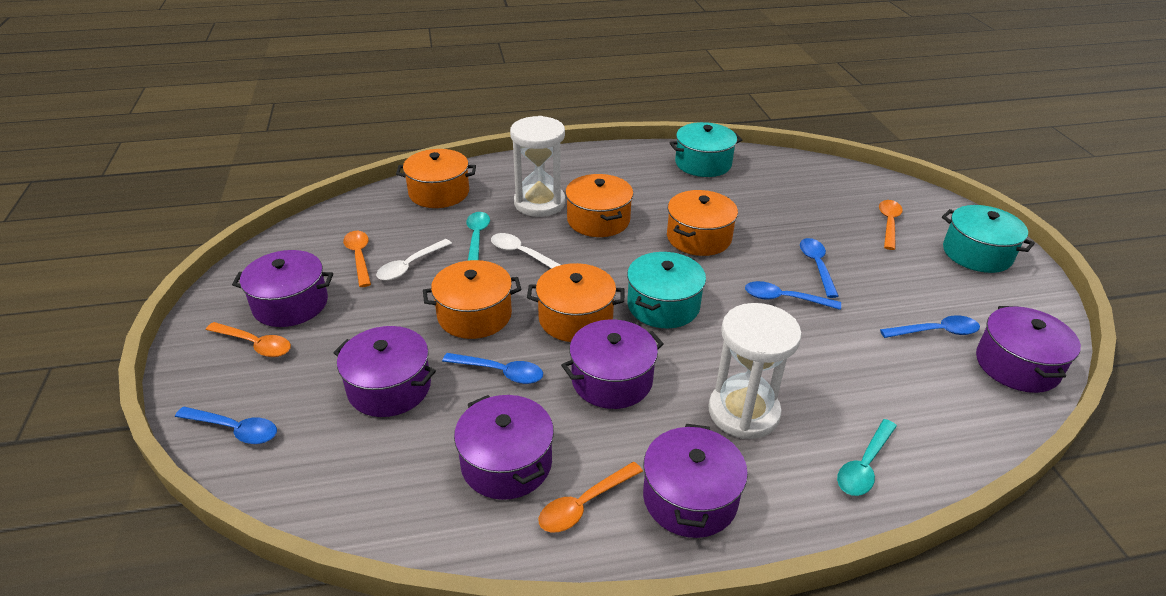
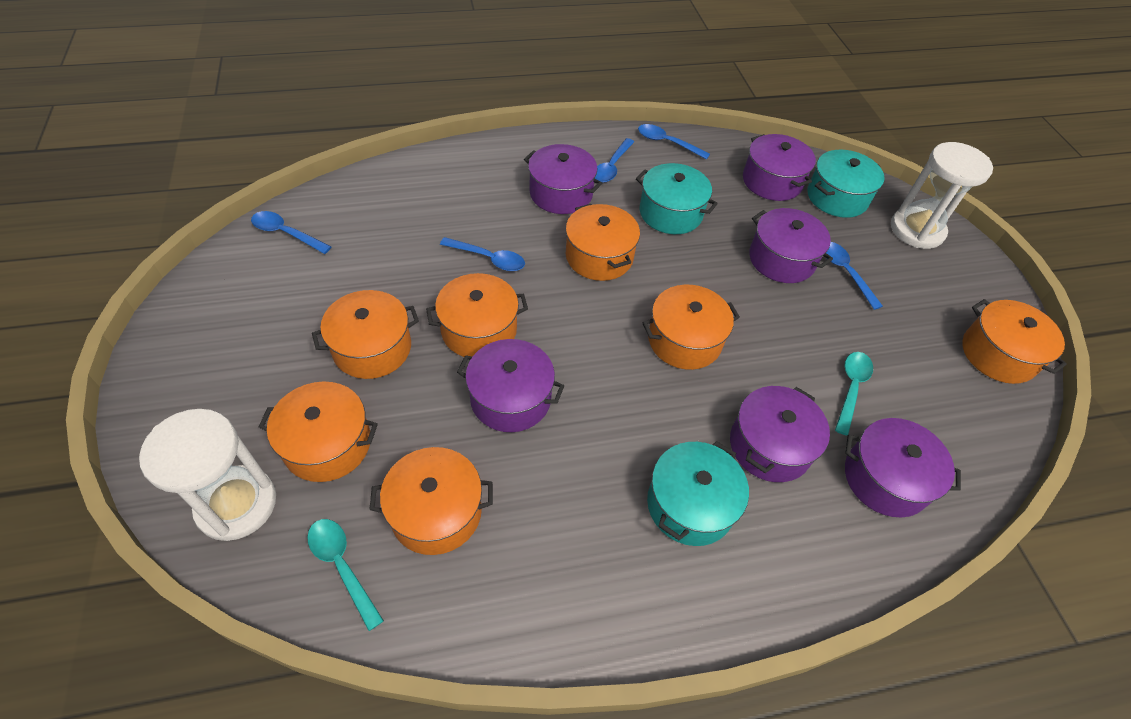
orange pot: [396,149,476,208] [423,260,521,339] [527,263,624,342] [565,174,633,237] [667,190,738,256] = 5 -> [259,382,378,482] [312,290,419,379] [369,447,493,555] [426,273,528,357] [566,204,640,281] [642,285,740,370] [962,299,1067,384] = 7
orange spoon: [206,322,291,357] [343,231,371,287] [539,462,643,533] [879,200,903,250] = 4 -> none = 0
white spoon: [376,239,452,281] [491,233,560,269] = 2 -> none = 0

